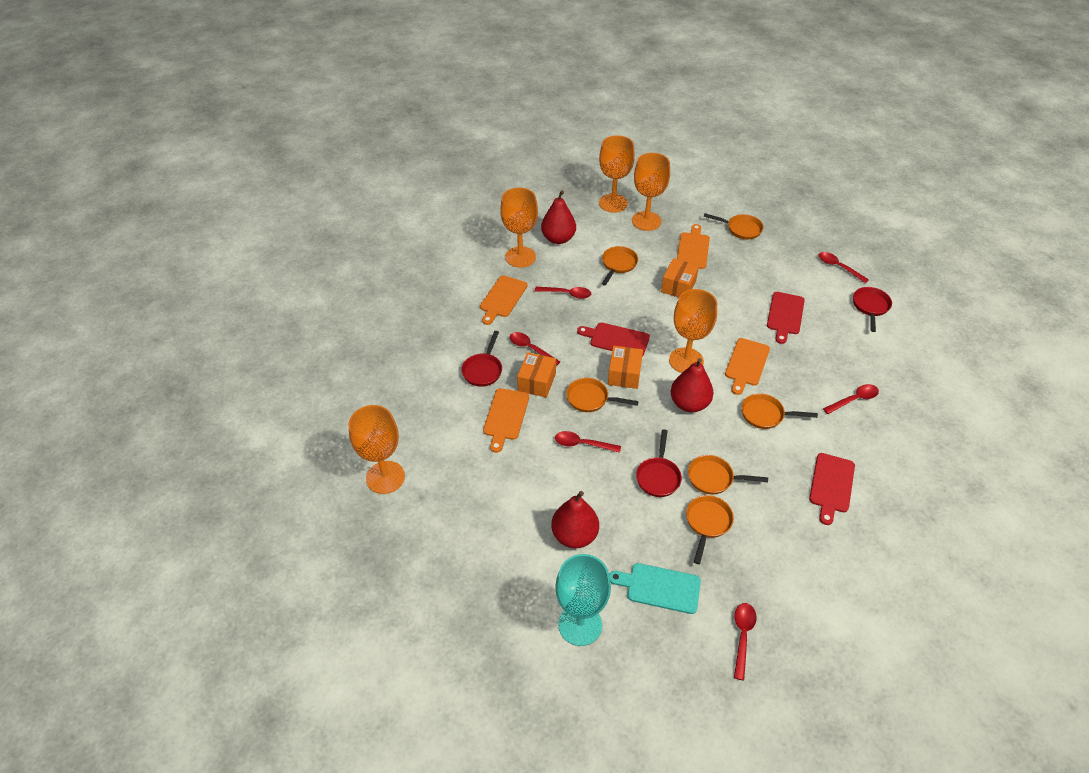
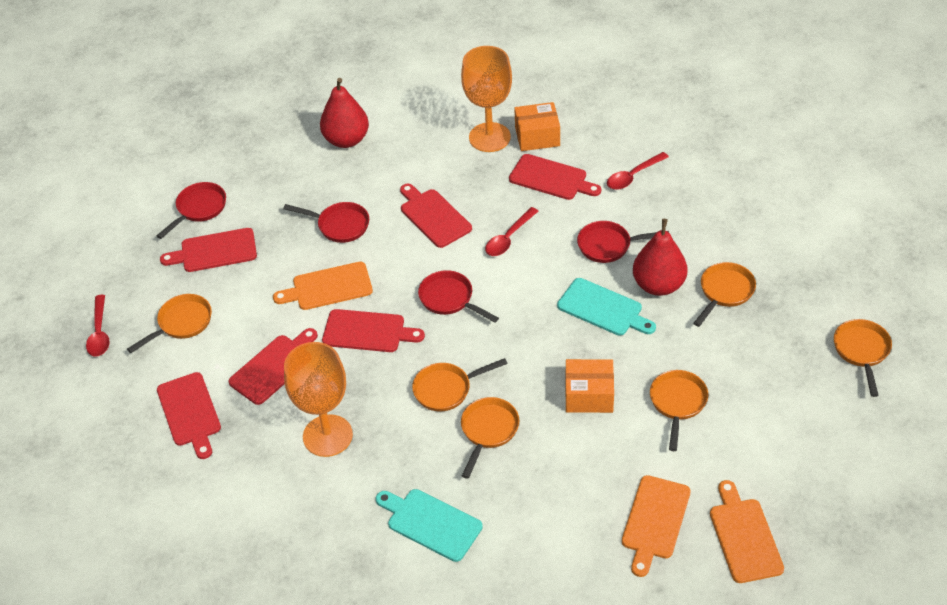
orange box: [517,352,556,398] [608,346,643,389] [661,258,699,297] = 3 -> [514,102,560,151] [565,359,614,413] = 2
orange cutting board: [480,275,528,325] [483,388,529,453] [677,224,710,269] [725,338,770,395] = 4 -> [273,262,373,310] [622,475,691,577] [710,480,784,583] = 3
orange goblet: [348,405,405,494] [500,188,538,268] [599,135,635,213] [632,153,670,231] [669,289,717,373] = 5 -> [284,342,353,457] [461,46,512,152] = 2
red cutting board: [577,323,650,357] [767,292,805,344] [809,453,855,525] = 3 -> [157,372,221,459] [160,228,257,272] [229,328,318,405] [322,309,425,352] [400,184,472,248] [509,154,601,200] = 6
red pan: [461,331,502,387] [636,429,682,497] [853,287,892,332] = 3 -> [157,182,226,239] [283,202,369,243] [418,270,499,323] [577,221,669,263] = 4
red pear: [541,190,576,244] [551,491,599,548] [671,358,714,412] = 3 -> [320,78,369,148] [633,219,687,296] = 2
red spoon: [510,332,560,366] [535,287,591,299] [555,431,621,453] [734,603,757,680] [819,252,869,283] [823,384,879,414] = 6 -> [86,295,110,356] [485,207,538,256] [607,152,669,190] = 3
turquoise cutting board: [609,563,701,614] = 1 -> [376,489,483,562] [557,278,656,336] = 2
turquoise goblet: [556,554,611,646] = 1 -> none = 0

